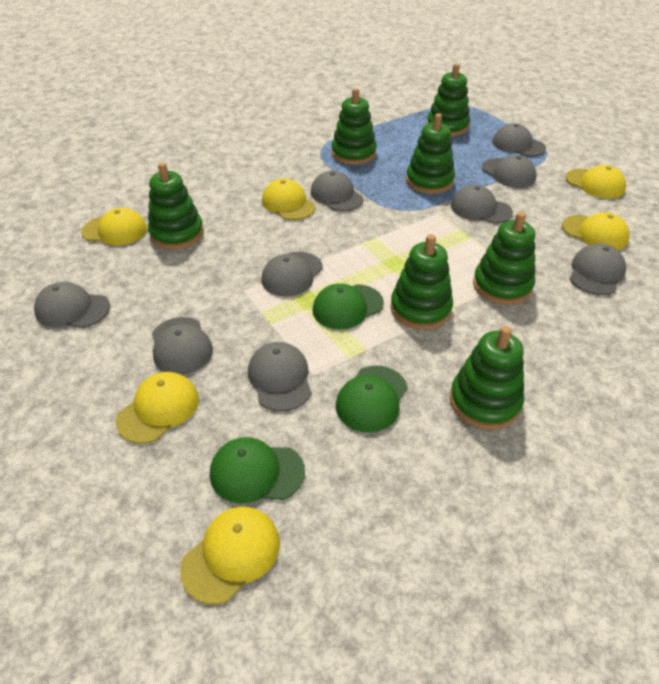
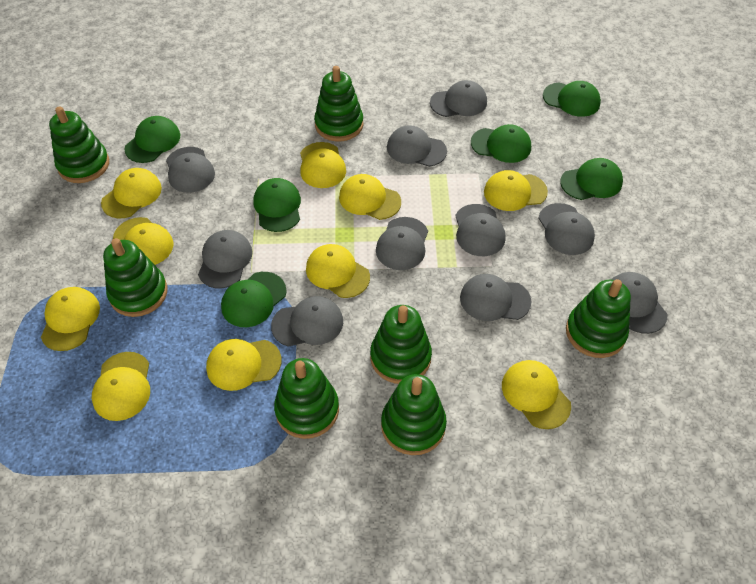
green cap: [210,437,305,504] [312,283,384,329] [336,365,408,433] = 3 -> [124,116,180,163] [221,272,287,327] [253,178,301,232] [471,124,531,163] [543,81,601,117] [560,158,623,200] = 6
grey cap: [34,282,110,328] [152,317,213,375] [248,342,311,412] [261,252,323,297] [311,171,363,211] [451,185,513,224] [482,155,536,188] [492,123,546,157] [570,244,626,295] = 9 -> [166,147,215,193] [198,230,253,288] [271,296,343,347] [376,217,428,270] [387,125,447,167] [430,80,487,117] [455,204,506,256] [460,274,531,321] [538,203,595,255] [611,272,667,334] = 10
yellow cap: [81,208,147,246] [116,372,199,444] [180,506,280,605] [262,179,315,220] [562,212,630,250] [566,165,626,199] = 6 -> [41,287,100,351] [92,352,150,421] [101,168,162,218] [113,217,173,265] [206,339,282,391] [300,142,346,188] [306,244,370,298] [339,174,401,220] [484,170,548,211] [502,360,571,429] = 10

